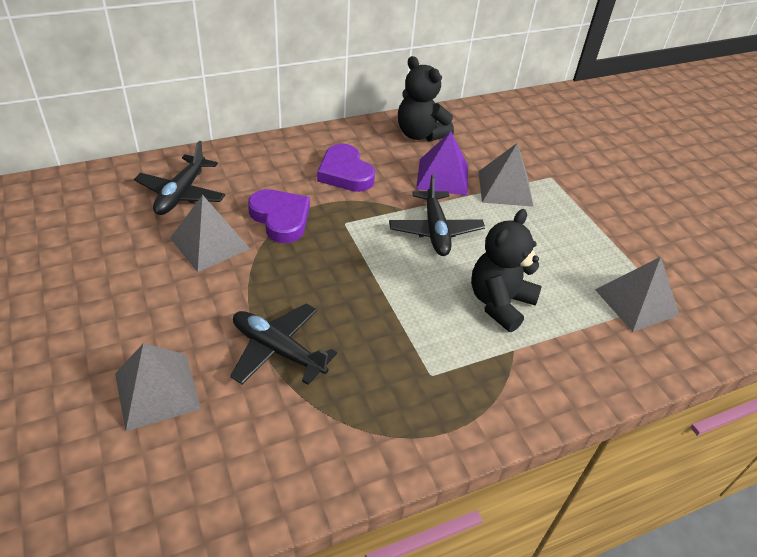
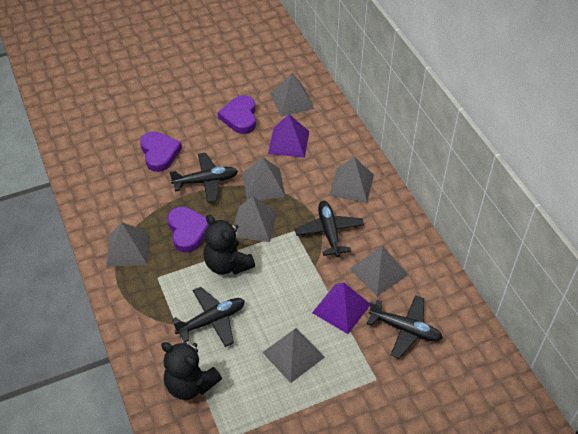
black plane: [134,140,225,215] [230,303,337,385] [389,174,485,256] = 3 -> [169,153,238,203] [172,287,245,347] [295,201,364,257] [367,295,443,359] = 4
grey pyramid: [115,343,201,431] [170,195,250,272] [479,143,534,207] [595,257,679,332] = 4 -> [106,222,150,267] [234,197,277,242] [242,157,286,200] [262,328,325,383] [270,73,314,117] [329,157,374,203] [350,245,408,296] = 7
purple heart: [248,189,310,243] [317,144,375,192] = 2 -> [140,132,182,172] [167,207,209,253] [218,95,256,134] = 3
purple pyramid: [416,131,468,196] = 1 -> [268,114,309,158] [312,283,370,334] = 2

